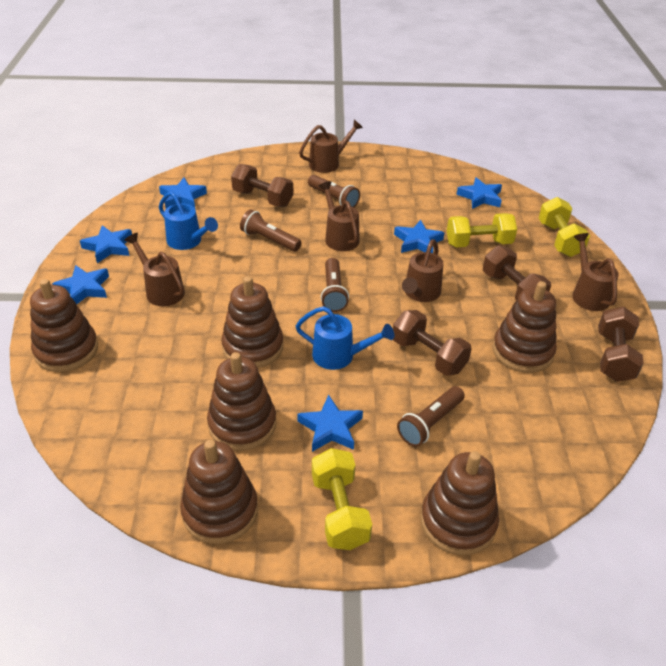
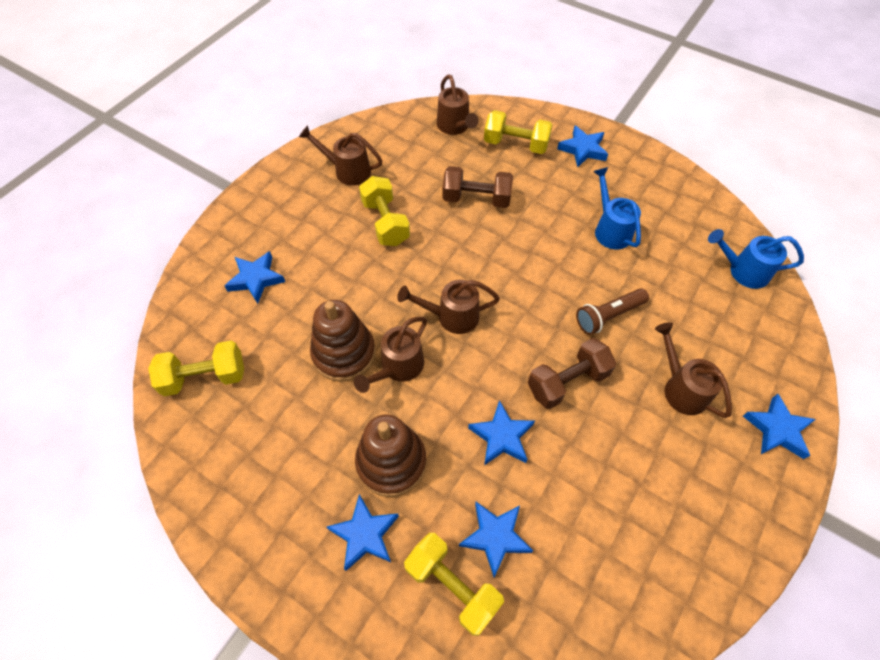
brown dumbbell: [231,164,293,207] [393,310,472,376] [483,245,551,300] [598,307,644,382] = 4 -> [442,166,513,208] [528,338,616,409] = 2
brown flashlight: [240,209,301,252] [308,175,360,207] [321,258,349,312] [397,386,465,447] = 4 -> [576,288,649,335] = 1
brown stacking toy: [30,279,98,372] [180,440,258,544] [207,352,276,451] [221,276,284,368] [420,451,499,555] [492,281,557,373] = 6 -> [310,300,376,382] [355,415,427,497] = 2
yellow dumbbell: [312,448,372,550] [447,213,517,247] [539,197,590,257] = 3 -> [148,341,244,397] [359,176,410,246] [404,533,504,636] [484,110,553,154] = 4

